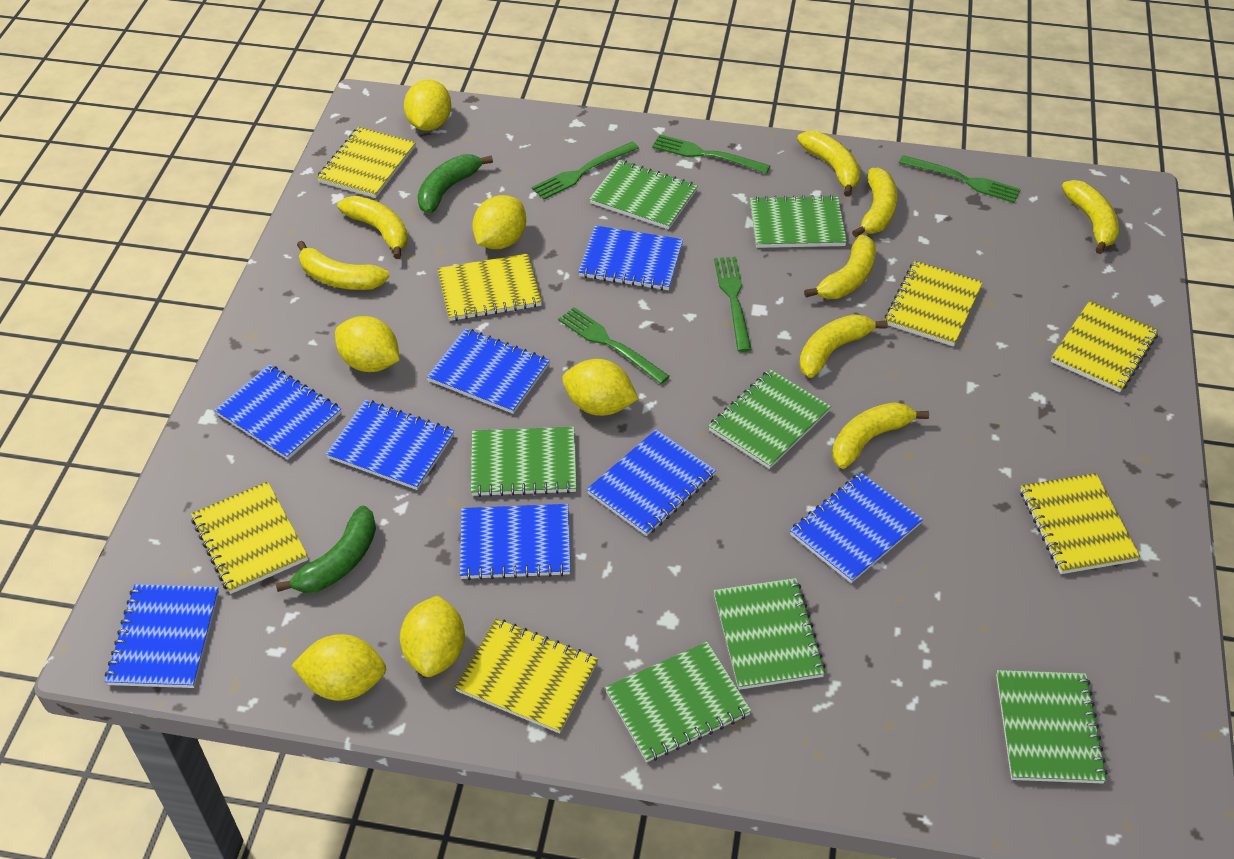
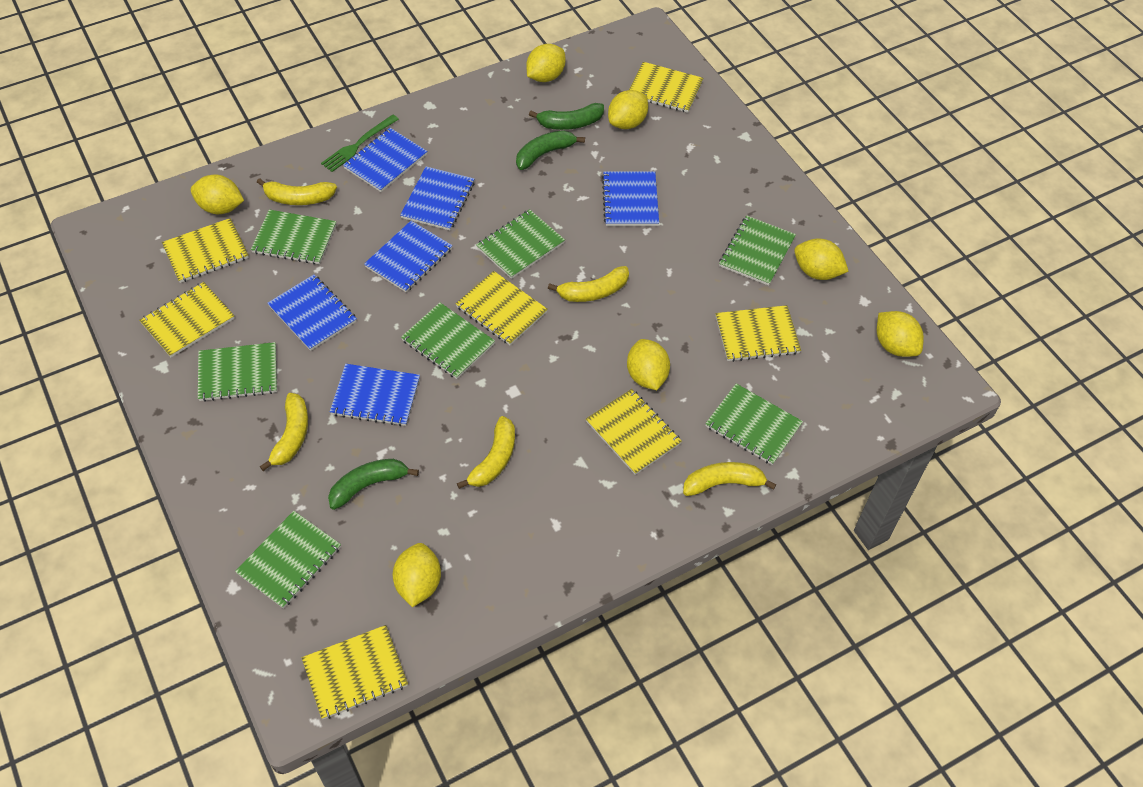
blue notebook: [105,584,219,688] [215,364,341,460] [326,400,454,490] [427,328,550,414] [460,504,571,580] [579,226,683,290] [587,429,716,536] [790,473,923,583] = 8 -> [268,275,357,351] [330,364,420,426] [343,128,427,192] [364,221,452,292] [400,166,474,230] [602,171,659,226] = 6
green banana: [276,506,376,593] [418,154,493,214] = 2 -> [328,459,419,510] [516,130,585,170] [529,103,604,130] = 3
green fork: [532,142,639,199] [558,307,670,384] [652,134,770,174] [714,257,752,352] [899,155,1021,203] = 5 -> [321,115,399,172] = 1
yellow banana: [297,241,389,290] [337,196,408,259] [797,131,861,197] [799,314,888,378] [804,235,876,299] [832,402,929,469] [852,167,897,237] [1062,180,1119,254] = 8 -> [257,178,337,205] [259,393,308,471] [457,416,515,489] [548,266,629,302] [683,462,777,496] = 5
yellow lemon: [291,634,386,701] [335,316,400,372] [400,596,465,677] [404,80,451,131] [472,195,526,249] [562,359,639,416] = 6 -> [191,174,244,214] [393,543,441,607] [526,44,565,82] [608,90,648,129] [627,339,670,390] [794,238,849,280] [877,311,924,357] = 7

